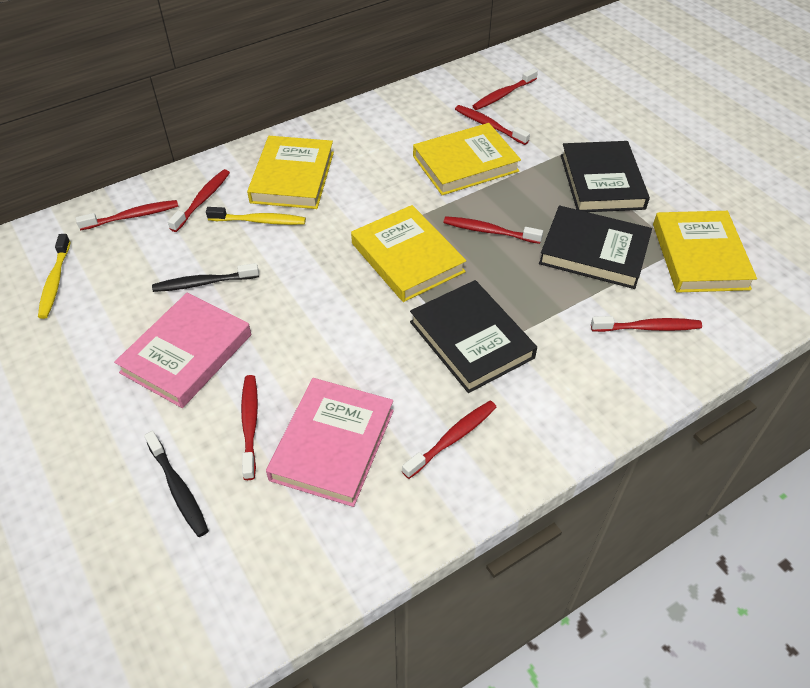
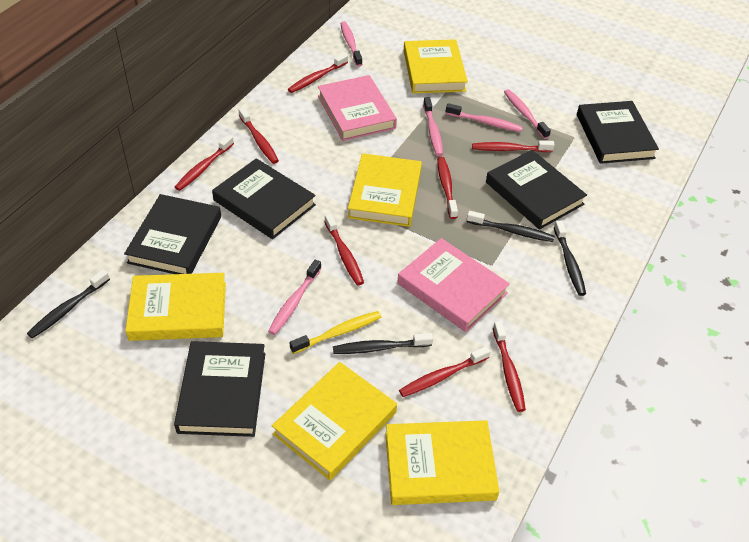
black book: [410,280,537,393] [539,206,652,289] [561,141,650,212] = 3 -> [124,194,221,274] [174,341,265,437] [212,158,316,239] [486,150,587,230] [577,101,659,164] = 5
black toothbrush: [144,431,209,537] [152,263,259,292] = 2 -> [27,269,110,339] [333,333,433,354] [467,211,555,242] [554,220,586,296] = 4
pink toothbrush: none = 0 -> [268,260,322,335] [340,21,362,67] [423,97,443,156] [446,103,523,132] [504,89,551,139] = 5
yellow book: [247,136,334,209] [351,205,466,302] [413,123,521,195] [653,211,757,293] = 4 -> [125,273,226,341] [272,362,397,480] [348,153,422,227] [385,420,499,505] [404,39,468,93] = 5
yellow toothbrush: [38,234,71,319] [206,207,306,225] = 2 -> [290,311,381,354] = 1

